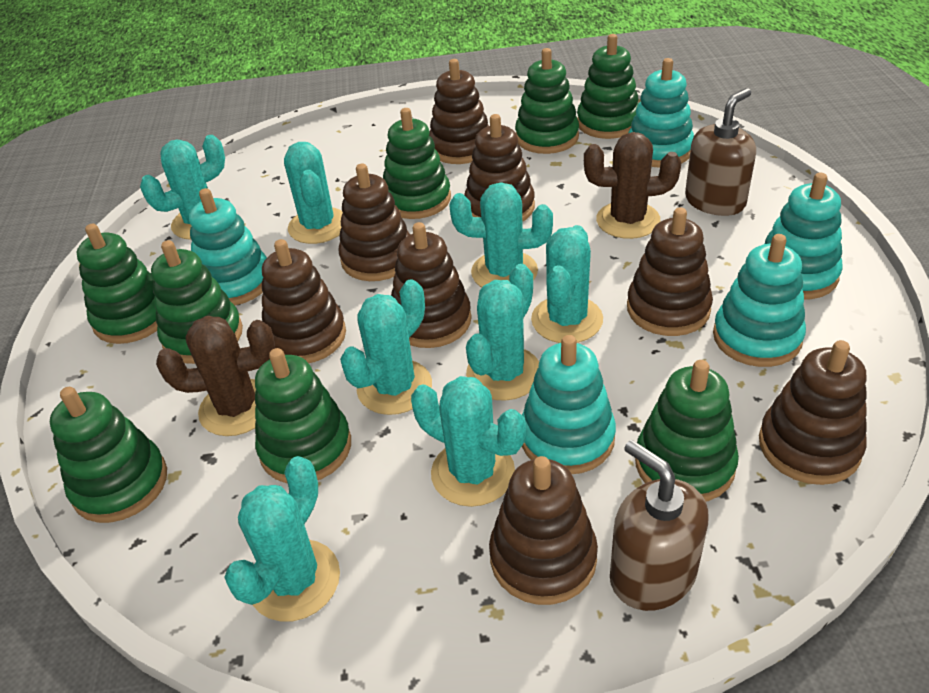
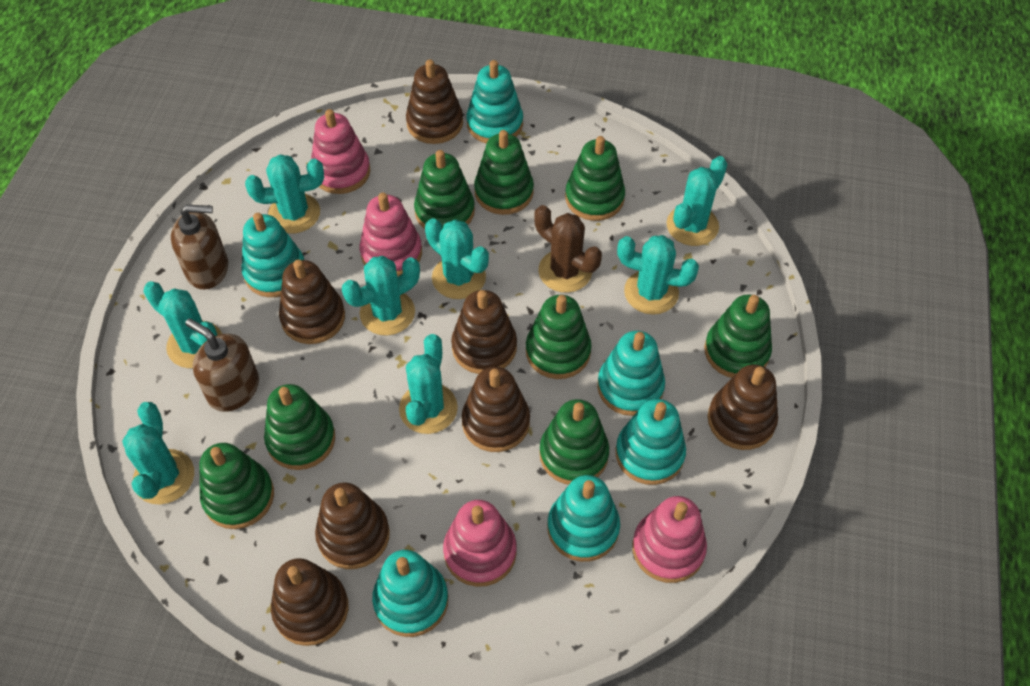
brown cactus: [156,316,275,436] [584,132,681,239] = 2 -> [534,205,602,293] = 1
brown stacking toy: [262,239,346,363] [339,164,410,281] [391,222,472,348] [429,59,489,164] [464,114,535,222] [489,456,598,605] [627,208,713,336] [759,340,867,485] = 8 -> [271,558,348,646] [279,260,345,344] [315,483,390,569] [406,59,463,144] [451,290,517,374] [462,367,530,452] [708,365,778,450] = 7
pink stacking toy: none = 0 -> [311,109,370,194] [360,193,422,277] [443,500,517,587] [632,496,707,583] = 4
turquoise stacking toy: [189,188,267,305] [522,335,616,474] [628,58,694,167] [713,234,806,367] [763,173,843,299] = 5 -> [241,213,304,297] [372,550,448,637] [466,60,523,144] [547,475,620,562] [597,331,665,416] [616,399,686,485] = 6

